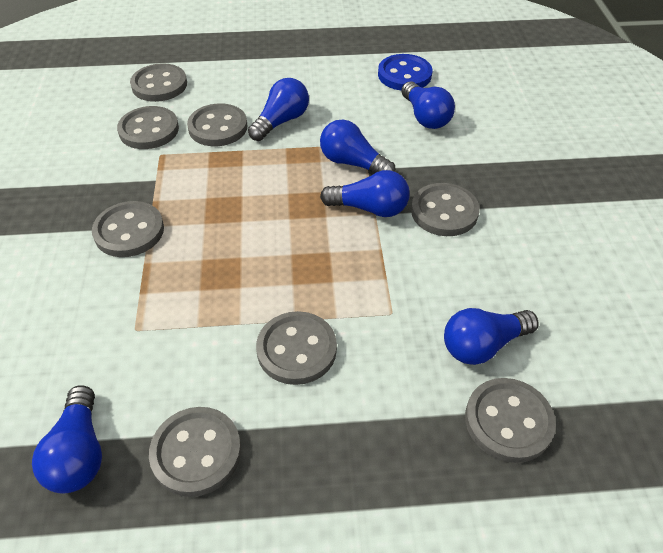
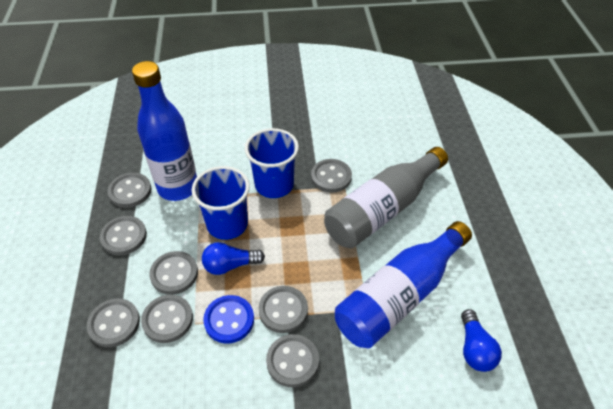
blue bottle: none = 0 -> [132,61,197,201] [335,221,472,348] = 2
blue cup: none = 0 -> [192,166,250,240] [245,128,299,198] = 2
blue light bulb: [32,385,102,494] [248,78,309,141] [320,120,396,174] [320,170,410,217] [401,82,455,129] [444,308,538,365] = 6 -> [202,242,265,275] [461,309,502,372] = 2
grey bottle: none = 0 -> [324,147,448,248] = 1

